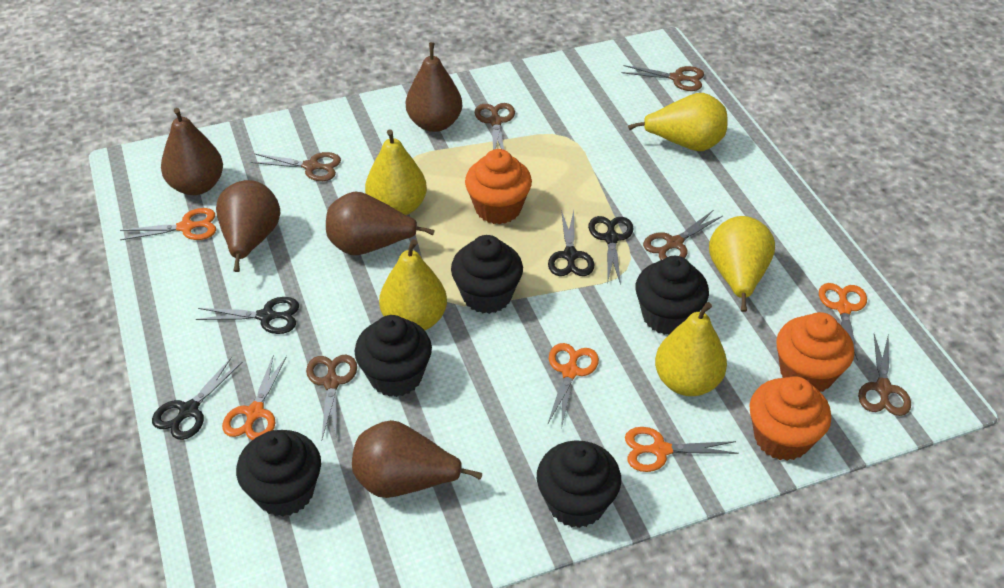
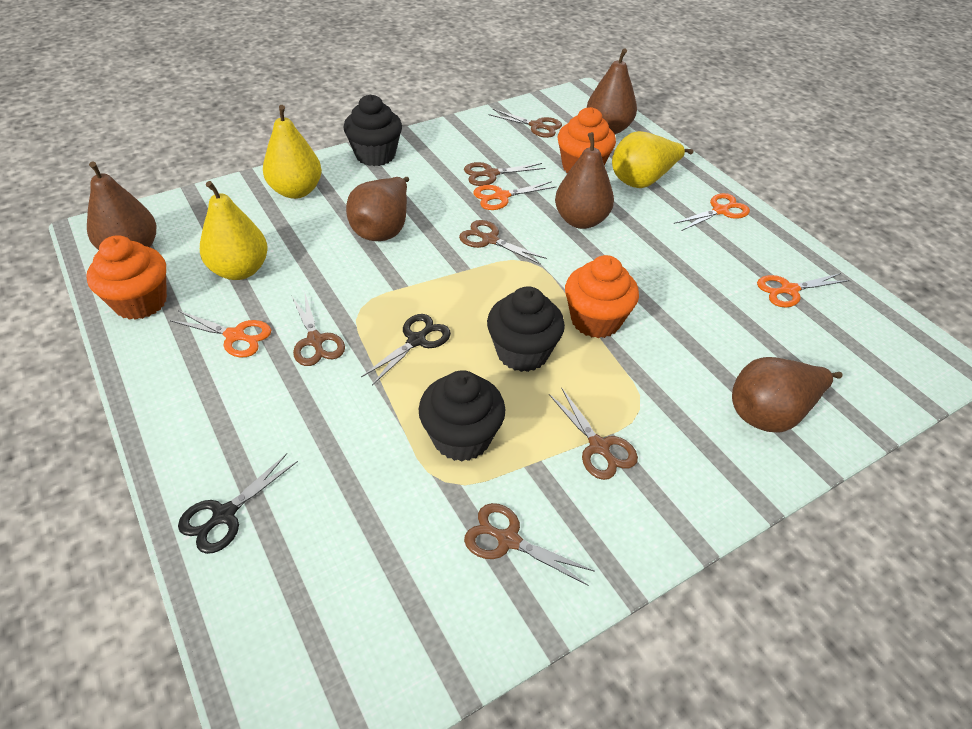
black cupcake: [236,430,321,517] [355,315,432,397] [451,235,523,314] [537,440,621,528] [636,256,709,335] = 5 -> [344,95,402,166] [419,370,506,462] [487,286,565,372] = 3
black scissors: [152,357,242,440] [196,297,300,334] [548,210,594,276] [588,216,634,284] = 4 -> [178,453,298,554] [361,314,451,385] = 2
orange scissors: [120,208,216,240] [222,356,287,440] [547,343,599,425] [625,427,739,472] [819,283,867,361] = 5 -> [170,311,271,357] [473,181,557,210] [673,193,750,231] [757,273,849,308] = 4
yellow pear: [365,129,427,215] [379,239,447,330] [628,93,728,151] [655,302,727,396] [709,216,775,312] = 5 -> [200,181,268,280] [263,105,322,199] [612,131,693,188] = 3

